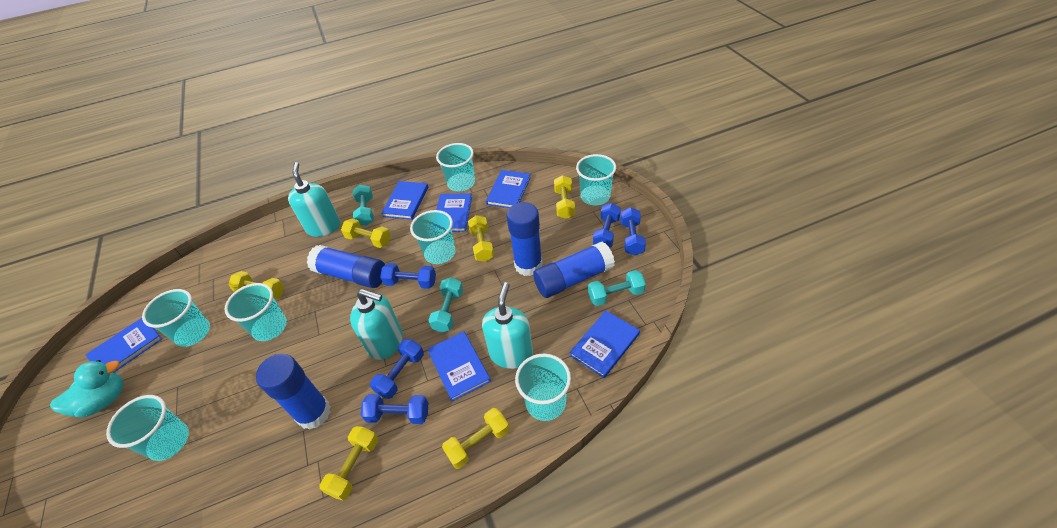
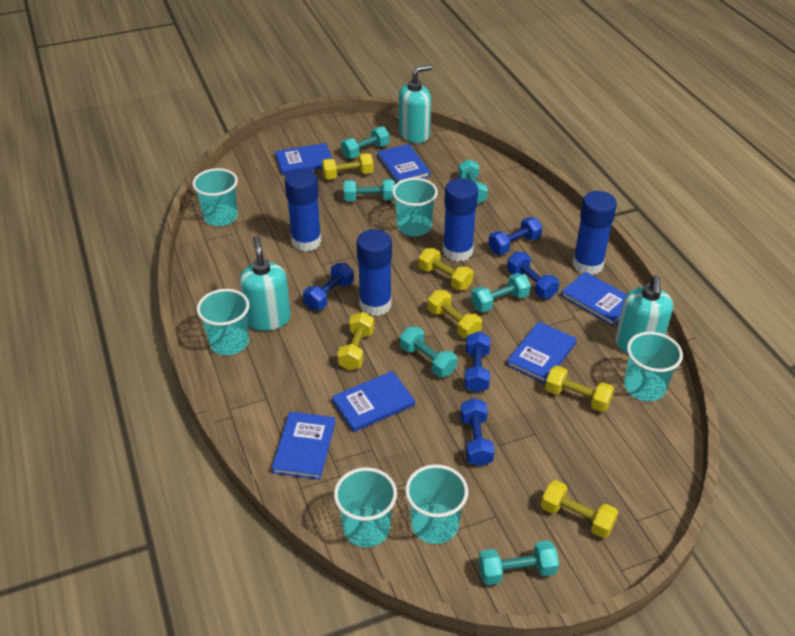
turquoise cup: [106,395,189,461] [142,289,210,347] [225,283,287,341] [410,210,456,264] [436,143,475,191] [515,354,571,421] [576,154,616,205] = 7 -> [192,168,238,226] [197,289,249,355] [334,467,397,547] [392,178,438,236] [405,464,468,544] [624,332,683,401] = 6
turquoise duck: [50,360,123,418] = 1 -> none = 0
turquoise dumbbell: [353,185,374,226] [428,277,463,333] [588,270,646,306] = 3 -> [341,126,389,159] [344,179,395,201] [400,326,457,377] [458,159,488,204] [471,273,531,312] [478,541,559,585] = 6

